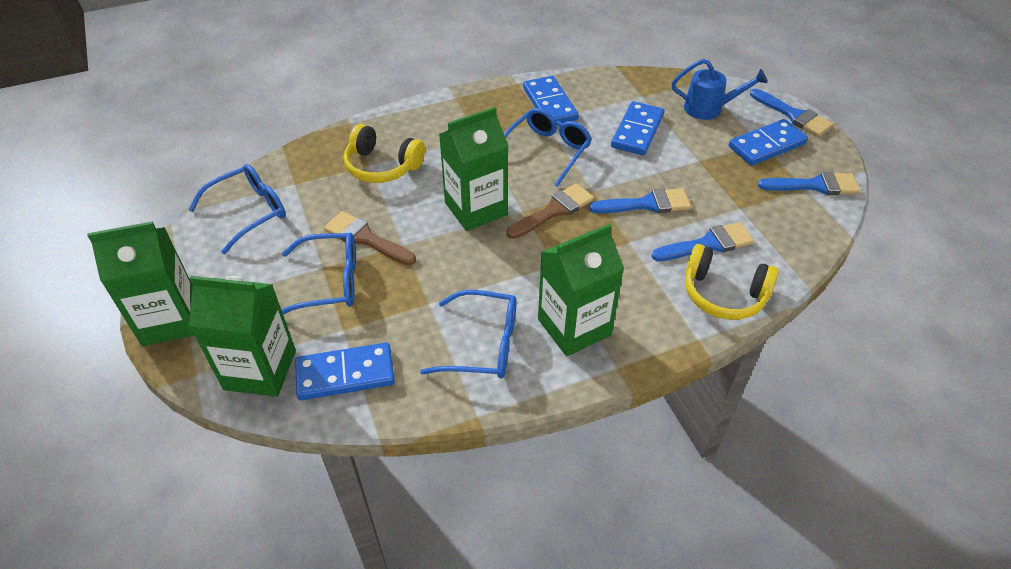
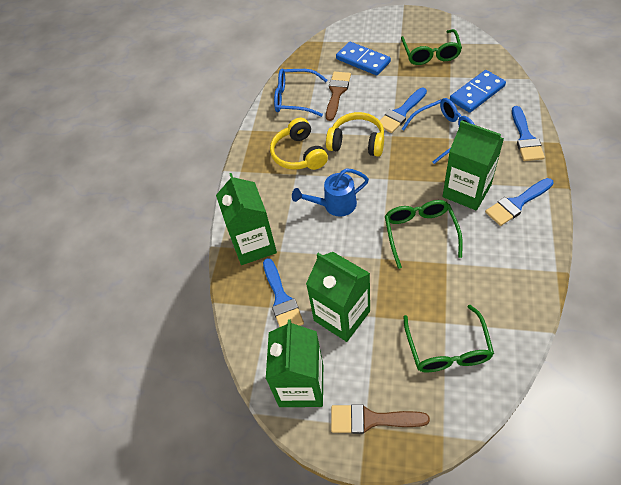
blue domino: [295,343,395,400] [523,76,579,123] [611,101,665,155] [729,119,808,166] = 4 -> [336,42,391,76] [450,70,506,113] = 2
blue glasses: [188,164,286,254] [282,233,356,315] [420,290,517,379] [504,108,592,187] = 4 -> [274,69,327,117] [402,98,475,164] = 2
green glasses: none = 0 -> [385,200,463,269] [401,29,462,65] [403,305,494,372] = 3

